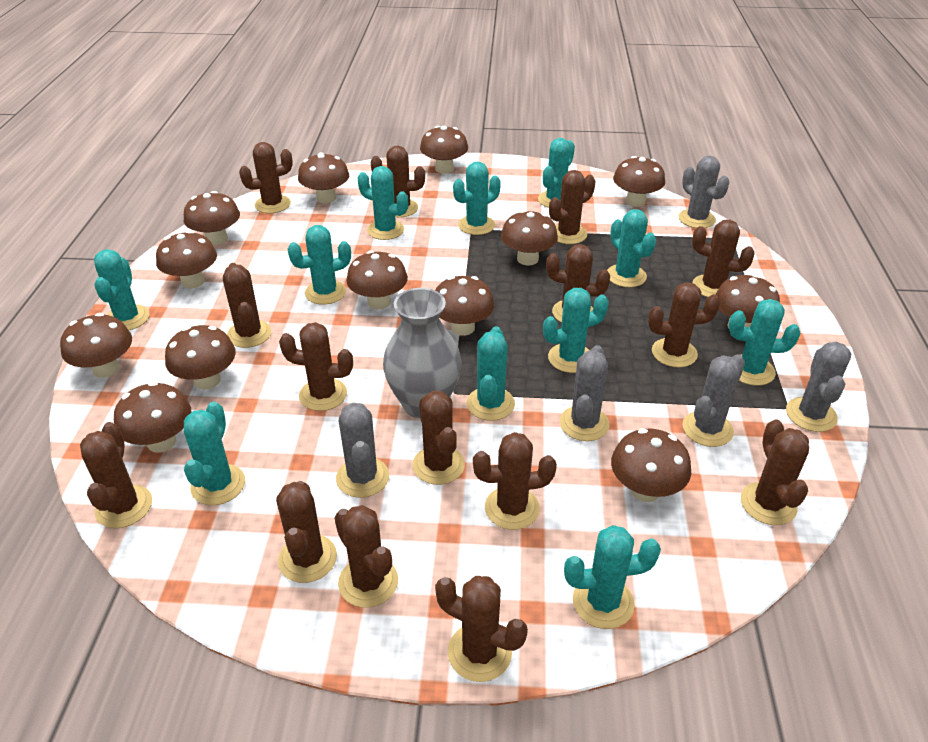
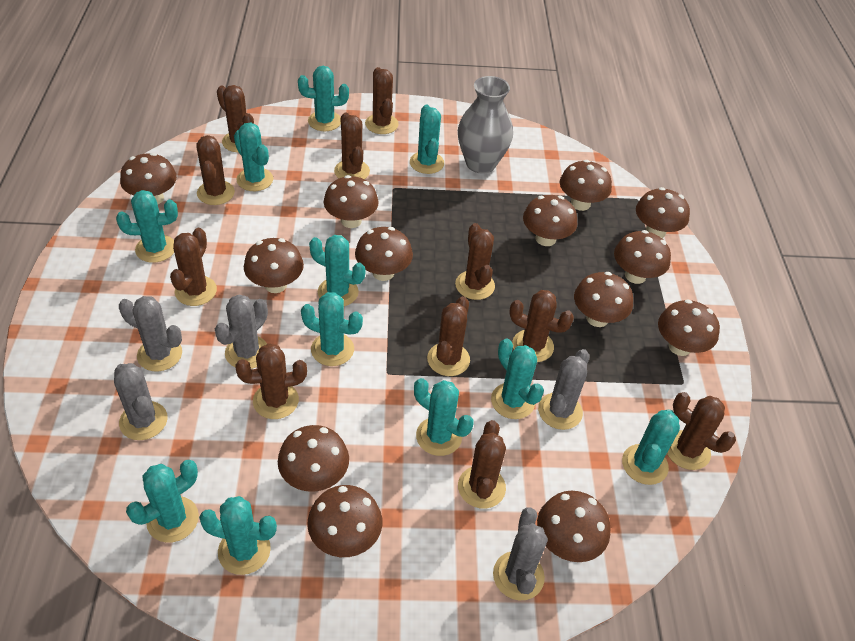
brown cactus: [80,422,152,528] [223,263,272,348] [239,142,293,213] [276,481,337,583] [279,322,353,411] [334,505,398,608] [371,145,425,217] [412,391,465,485] [435,576,528,682] [473,432,557,530] [546,244,610,323] [549,170,596,244] [648,282,721,367] [692,220,755,297] [741,419,809,525] = 15 -> [170,228,217,306] [196,135,235,205] [217,85,254,153] [235,343,307,419] [334,113,370,179] [365,67,399,134] [427,296,470,376] [455,223,495,300] [458,420,506,509] [509,290,574,362] [667,392,736,470] = 11

